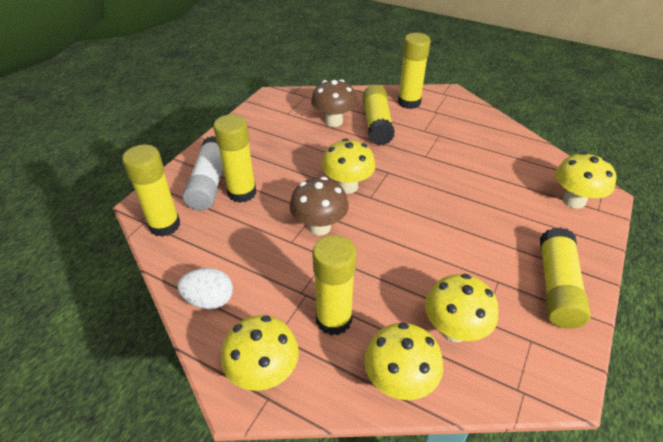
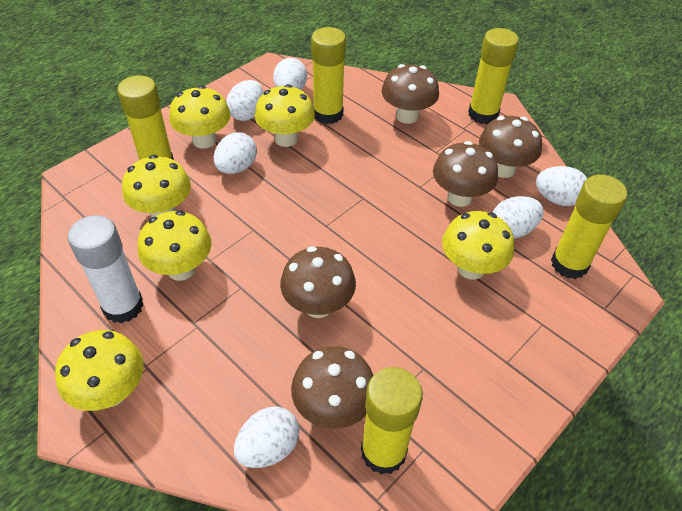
brown mushroom: [290,177,349,235] [311,79,357,127] = 2 -> [280,246,356,318] [291,346,373,429] [382,64,439,124] [433,141,498,207] [479,116,542,178] = 5
white egg: [177,268,233,309] = 1 -> [214,132,257,174] [226,80,264,121] [234,406,300,468] [273,58,307,90] [493,196,544,238] [536,166,587,206] = 6
yellow glue stick: [122,145,180,237] [213,114,256,203] [312,235,356,335] [362,85,395,145] [398,33,431,109] [540,227,591,329] = 6 -> [117,75,174,160] [311,27,346,124] [361,367,423,475] [468,28,519,124] [551,175,627,279] = 5
yellow mushroom: [221,315,299,391] [322,138,376,194] [364,323,443,400] [425,274,498,342] [555,152,617,209] = 5 -> [55,330,144,411] [122,155,191,218] [138,211,211,281] [169,86,231,149] [255,84,315,147] [442,211,514,280] = 6

